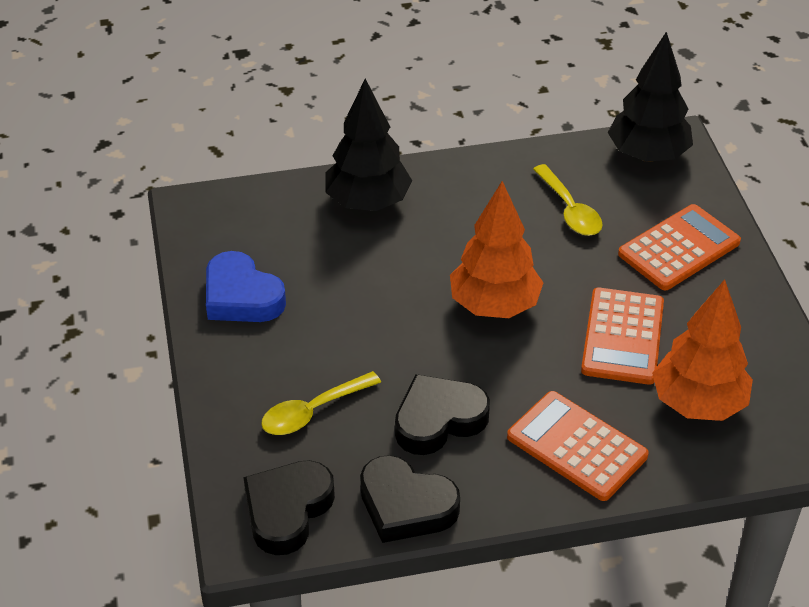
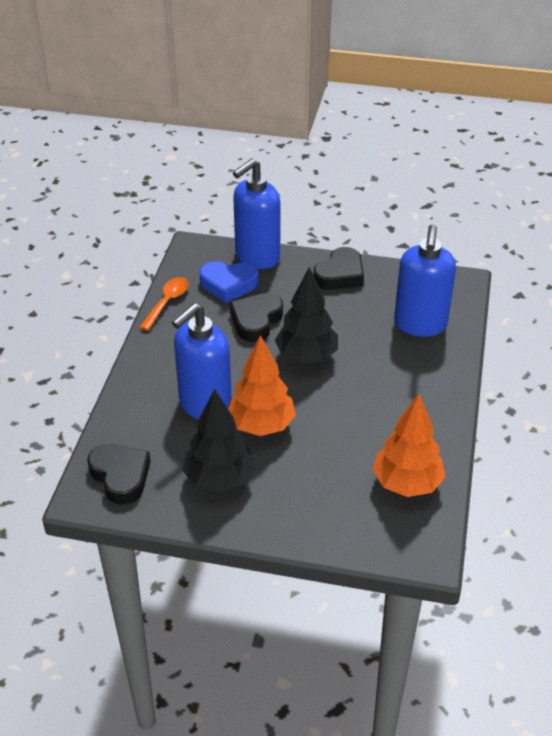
blue soap dispenser: none = 0 -> [172,303,232,420] [233,158,281,269] [394,225,456,337] = 3
orange calculator: [507,391,649,501] [581,288,664,385] [618,204,741,290] = 3 -> none = 0
orange spoon: none = 0 -> [140,277,189,331] = 1
yellow spoon: [261,371,381,435] [533,164,603,236] = 2 -> none = 0

